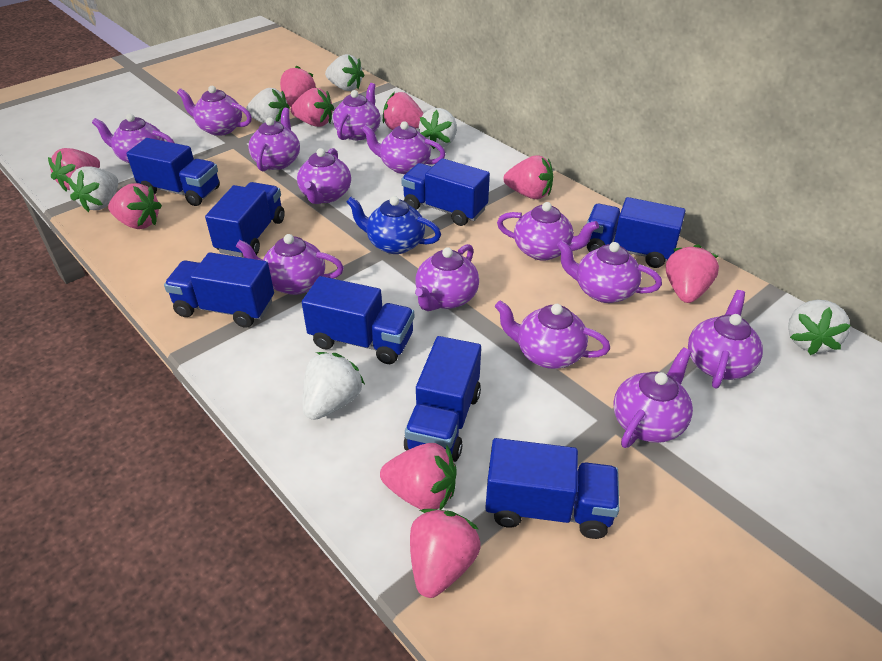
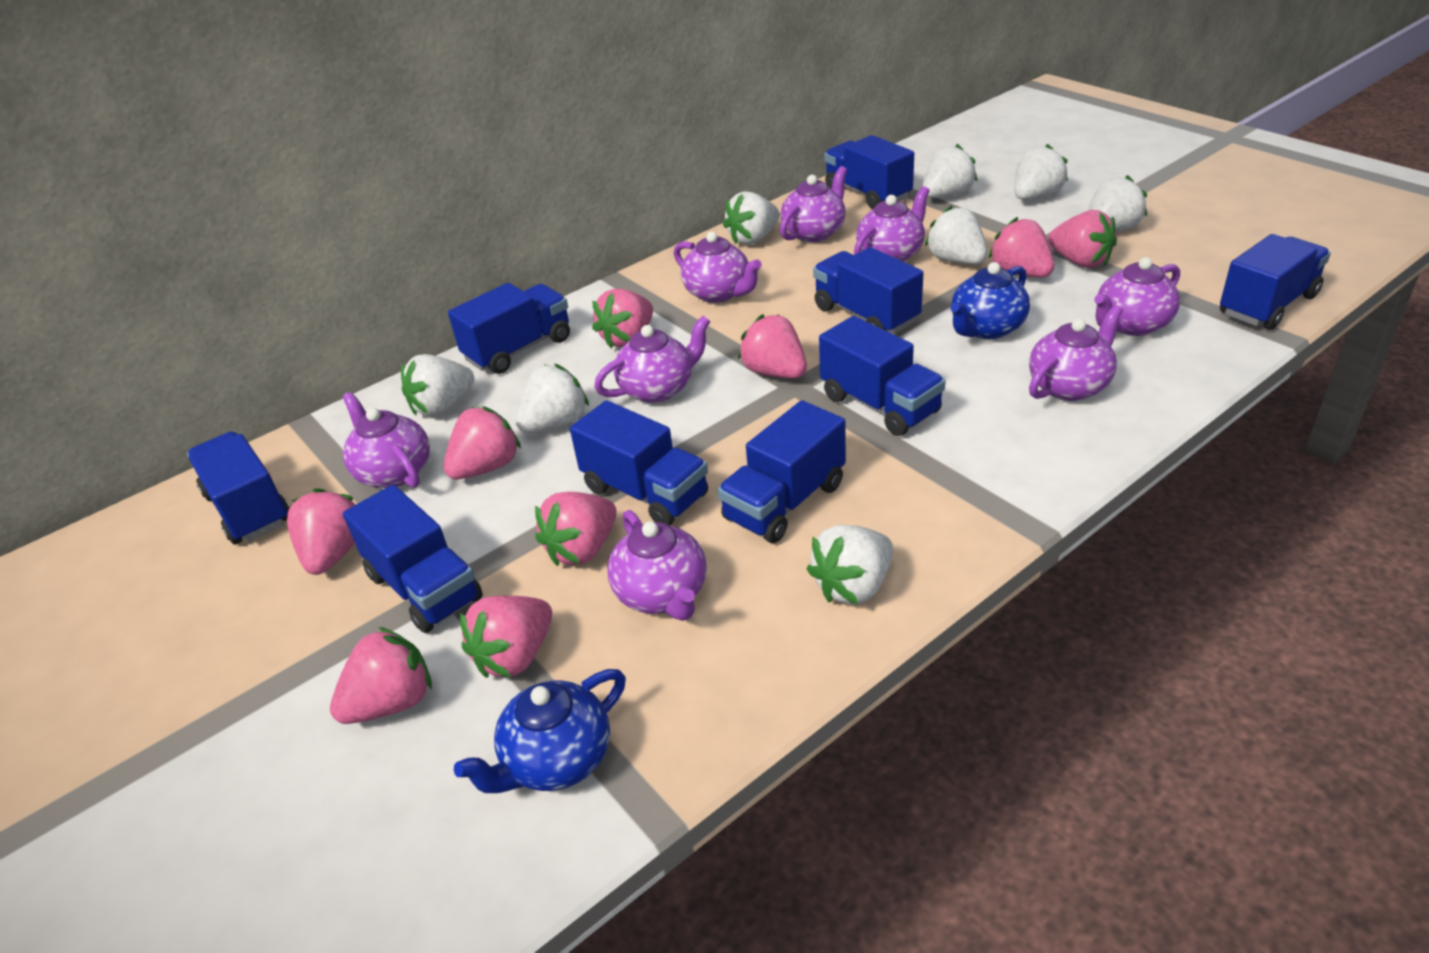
blue teapot: [347,196,441,254] = 1 -> [454,669,626,793] [950,262,1030,339] = 2
blue truck: [126,138,220,206] [164,252,274,328] [205,182,285,257] [302,276,414,364] [401,158,490,226] [404,336,481,462] [485,438,619,539] [587,197,685,268] = 8 -> [187,431,290,545] [343,485,483,633] [448,283,570,374] [570,400,708,525] [717,400,846,543] [813,247,923,334] [819,316,946,436] [824,135,914,209] [1220,234,1331,330] = 9
purple teapot: [92,114,175,163] [177,86,252,136] [236,234,344,295] [248,108,300,171] [297,148,351,204] [333,83,381,140] [361,121,446,174] [415,244,479,311] [495,300,610,369] [497,202,599,261] [556,240,662,303] [613,347,693,448] [688,290,763,389] = 13 -> [343,392,430,488] [594,316,711,403] [607,510,707,621] [674,232,762,303] [780,166,847,242] [854,186,930,262] [1029,305,1123,401] [1094,257,1180,336] = 8
white strawberry: [67,167,118,212] [246,88,290,123] [302,352,365,420] [325,54,364,91] [419,108,457,149] [788,300,851,355] = 6 -> [401,354,474,416] [515,364,589,433] [723,191,780,245] [806,525,893,604] [922,144,978,198] [925,206,987,264] [1014,144,1068,200] [1088,175,1147,232] = 8

